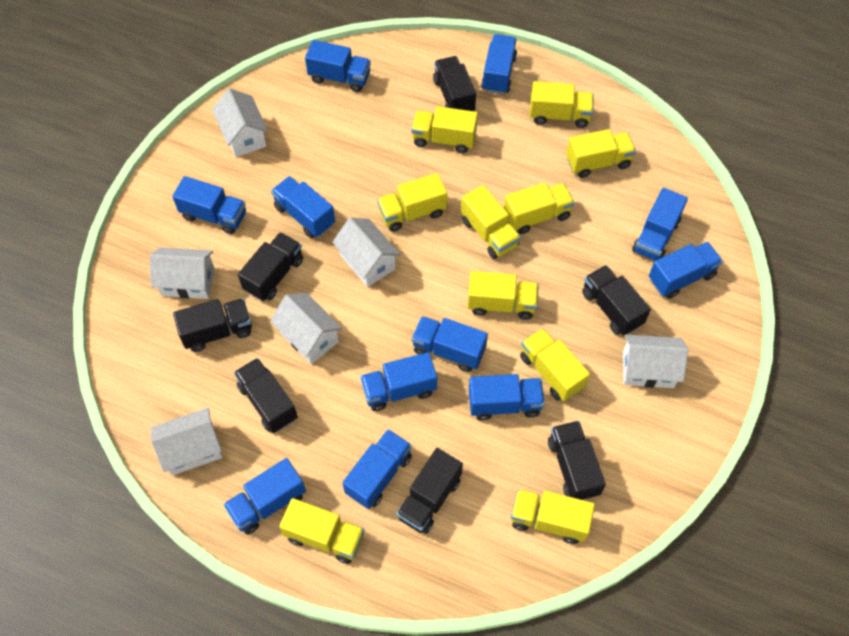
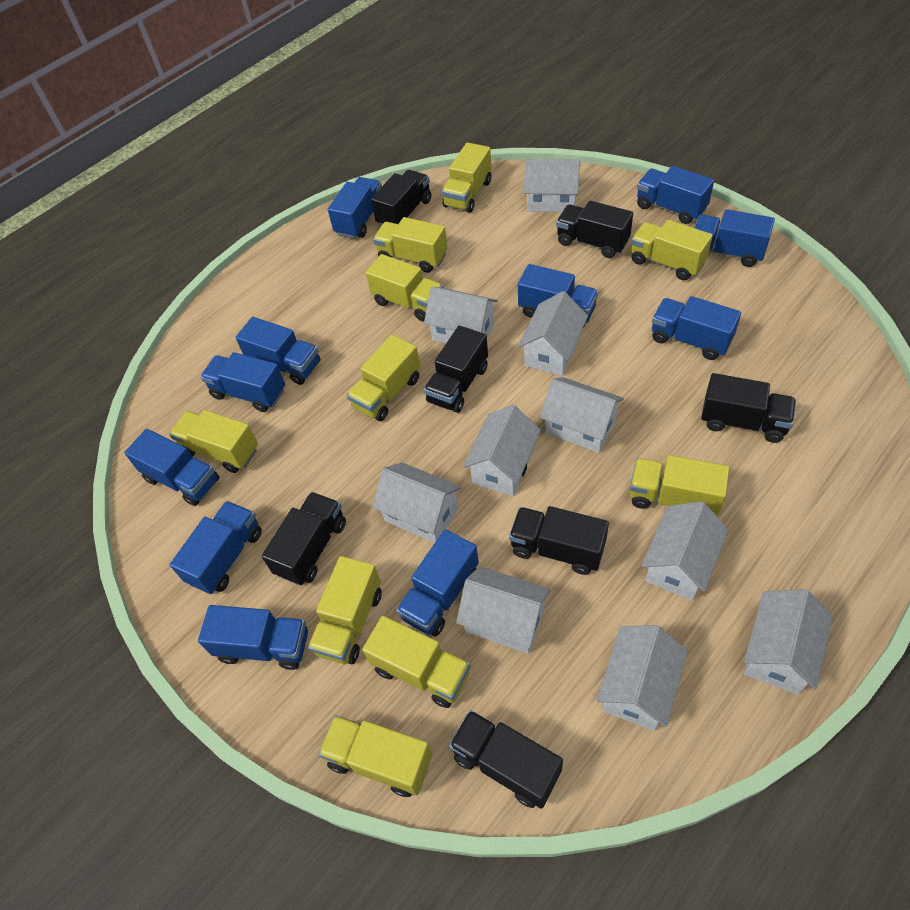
white house: [150,247,215,299] [151,408,223,475] [212,88,268,157] [270,293,342,364] [332,217,401,287] [623,334,688,388] = 6 -> [372,462,462,543] [424,287,498,343] [456,566,551,654] [463,405,541,496] [518,291,588,376] [524,159,580,212] [540,377,624,453] [597,625,688,731] [642,501,729,601] [744,589,833,695] = 10

